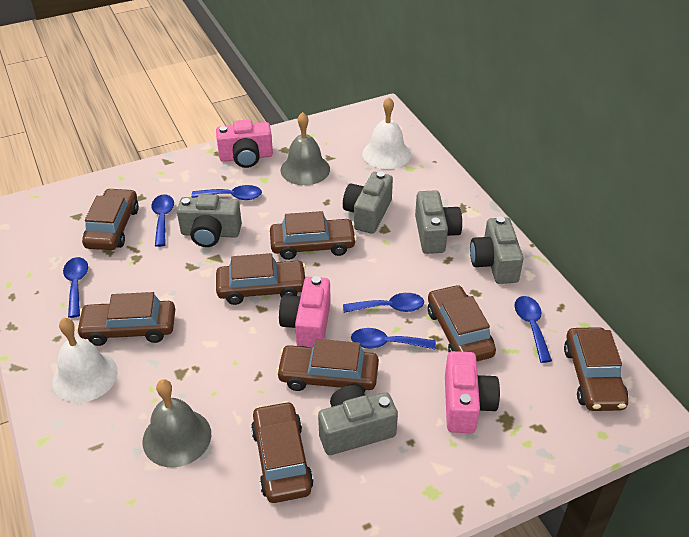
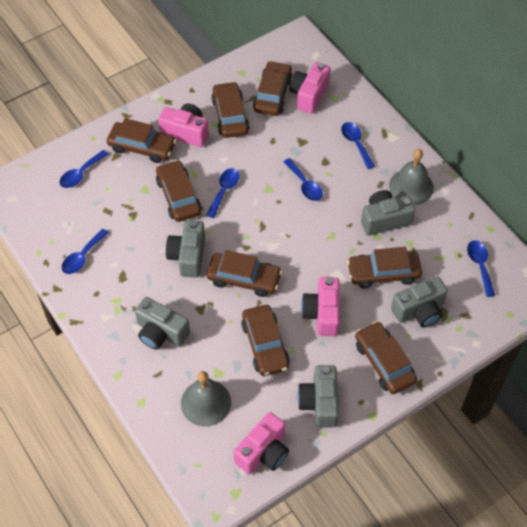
pink camera: [216,120,273,168] [279,276,331,347] [445,351,500,433] = 3 -> [158,104,209,147] [234,412,289,474] [289,62,331,114] [301,277,340,336] = 4
white bell: [52,318,118,403] [362,97,411,169] = 2 -> none = 0

